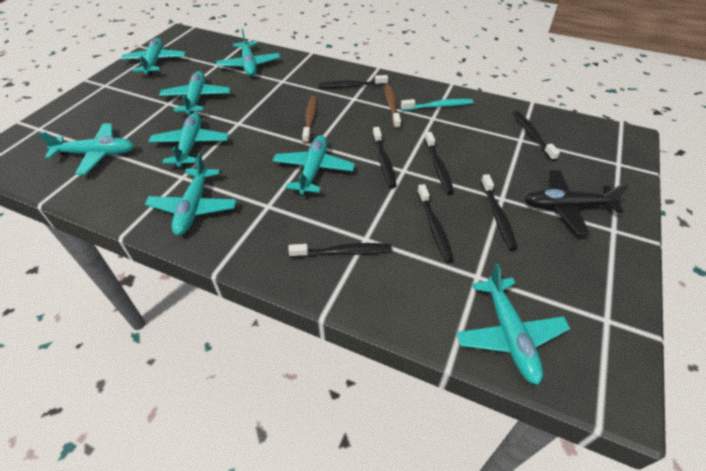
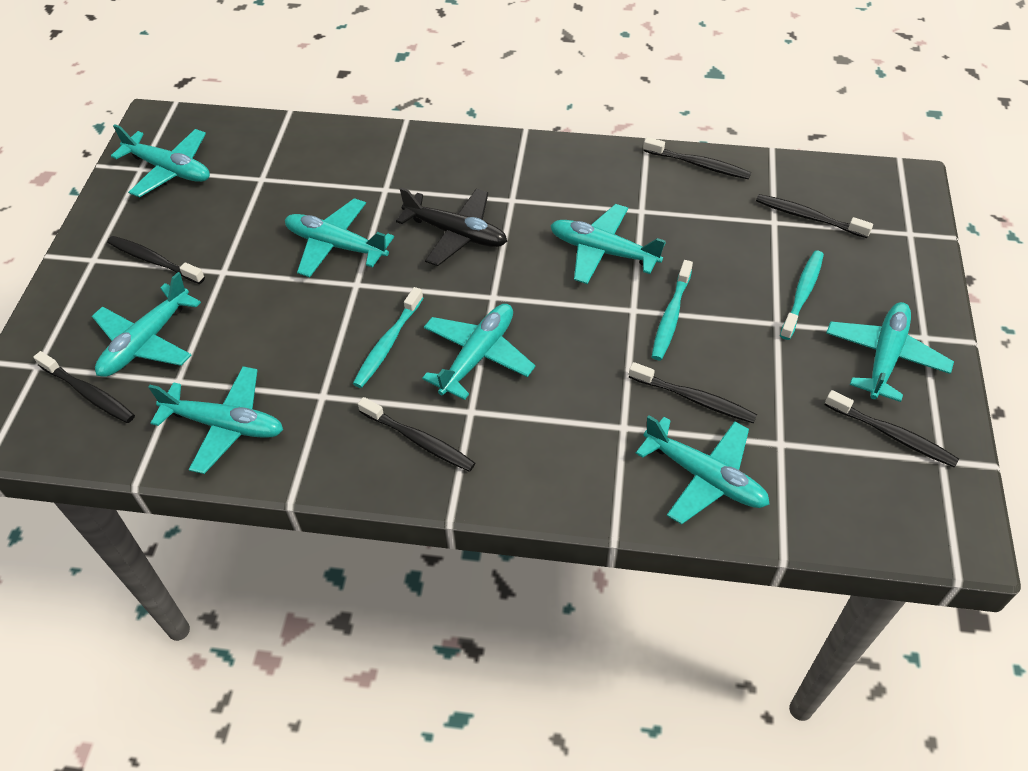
brown toothbrush: [302,96,317,144] [385,84,401,129] = 2 -> none = 0
turquoise toothbrush: [401,99,473,111] = 1 -> [353,287,423,388] [652,260,693,360] [780,251,824,340] = 3

